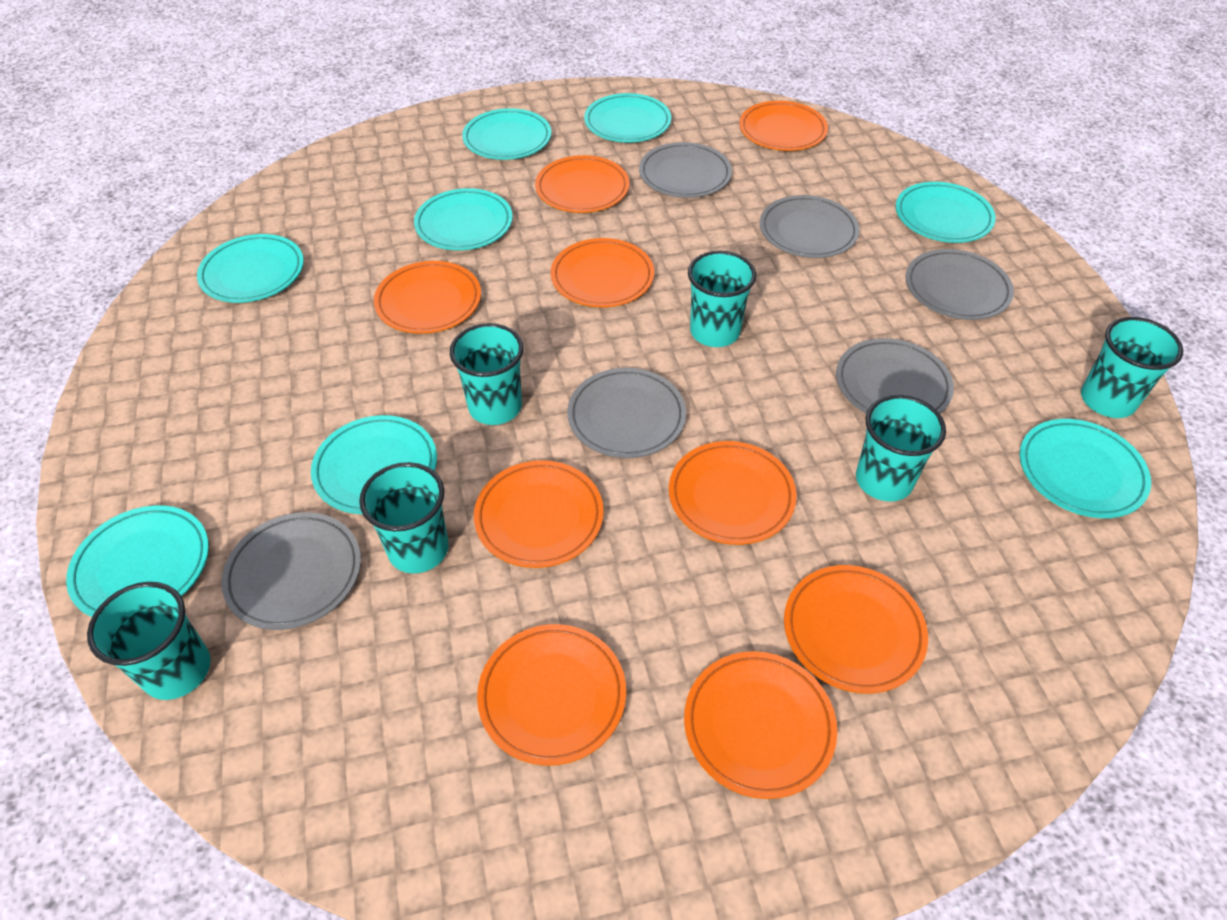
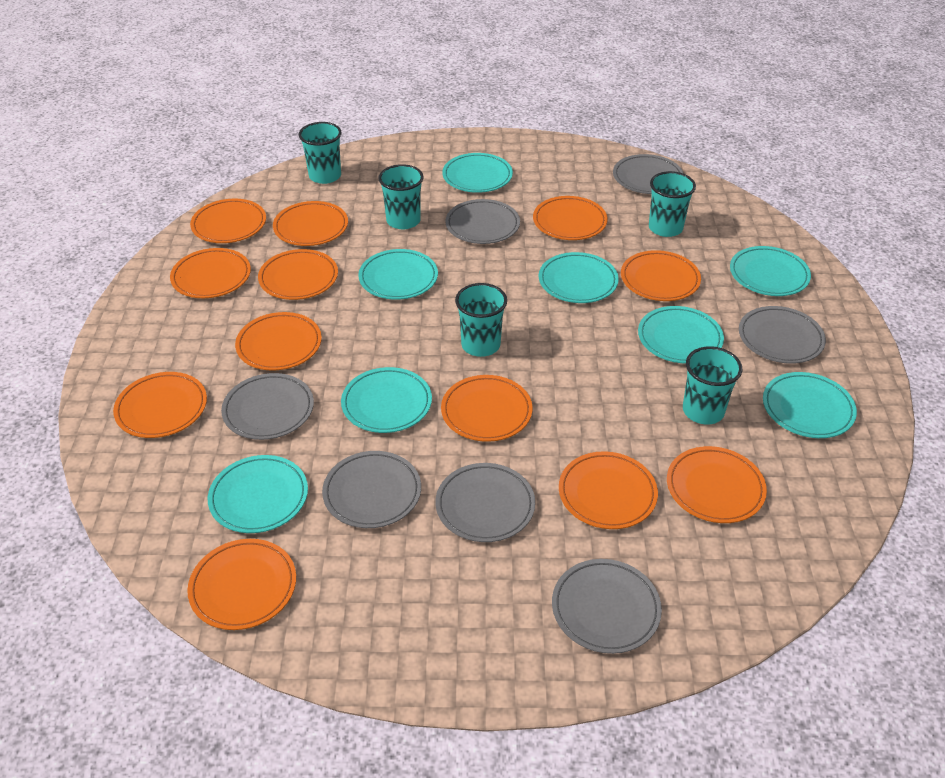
grey plate: [221,512,361,630] [567,368,686,458] [639,142,732,198] [760,195,860,258] [836,338,954,414] [906,249,1014,320] = 6 -> [221,373,314,440] [322,451,421,528] [435,463,535,542] [445,199,520,244] [552,559,662,654] [613,154,684,194] [739,306,826,364] = 7
orange plate: [374,261,481,334] [474,460,604,568] [477,624,626,766] [535,155,630,213] [551,238,654,307] [669,441,797,545] [684,651,837,799] [739,101,828,151] [784,565,928,693] = 9 -> [113,372,207,438] [170,248,251,298] [187,539,296,630] [190,199,266,243] [235,312,322,370] [258,249,338,300] [273,201,348,246] [441,375,532,442] [533,196,608,240] [559,451,658,529] [621,250,701,301] [667,446,767,523] = 12
turquoise cup: [87,582,211,700] [359,462,449,574] [450,323,524,425] [688,251,756,347] [856,395,946,502] [1081,317,1183,418] = 6 -> [299,122,341,184] [378,164,424,229] [455,283,507,357] [649,171,696,237] [683,346,742,425] = 5

